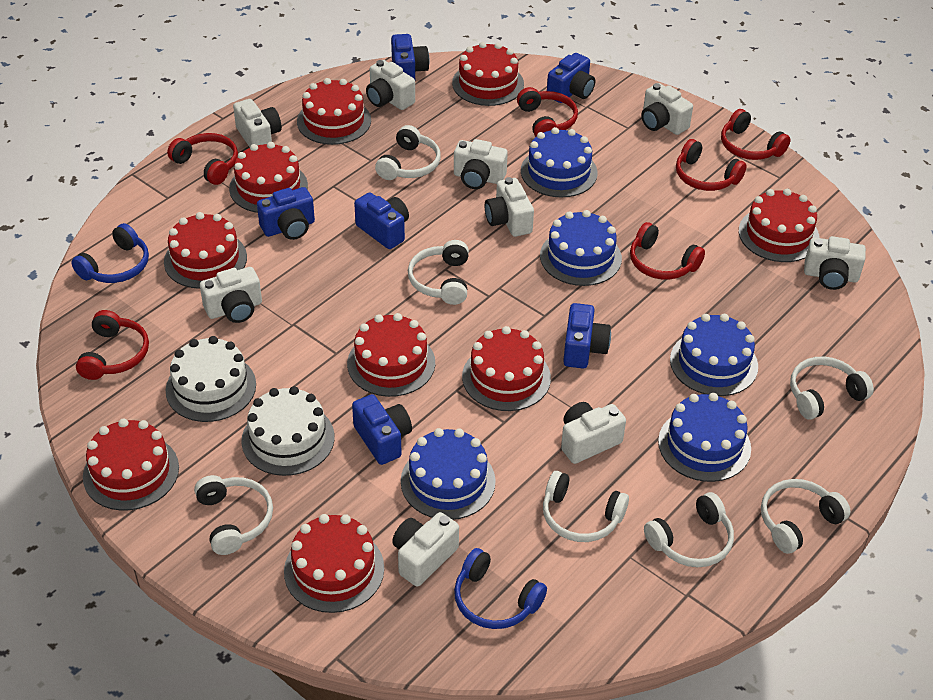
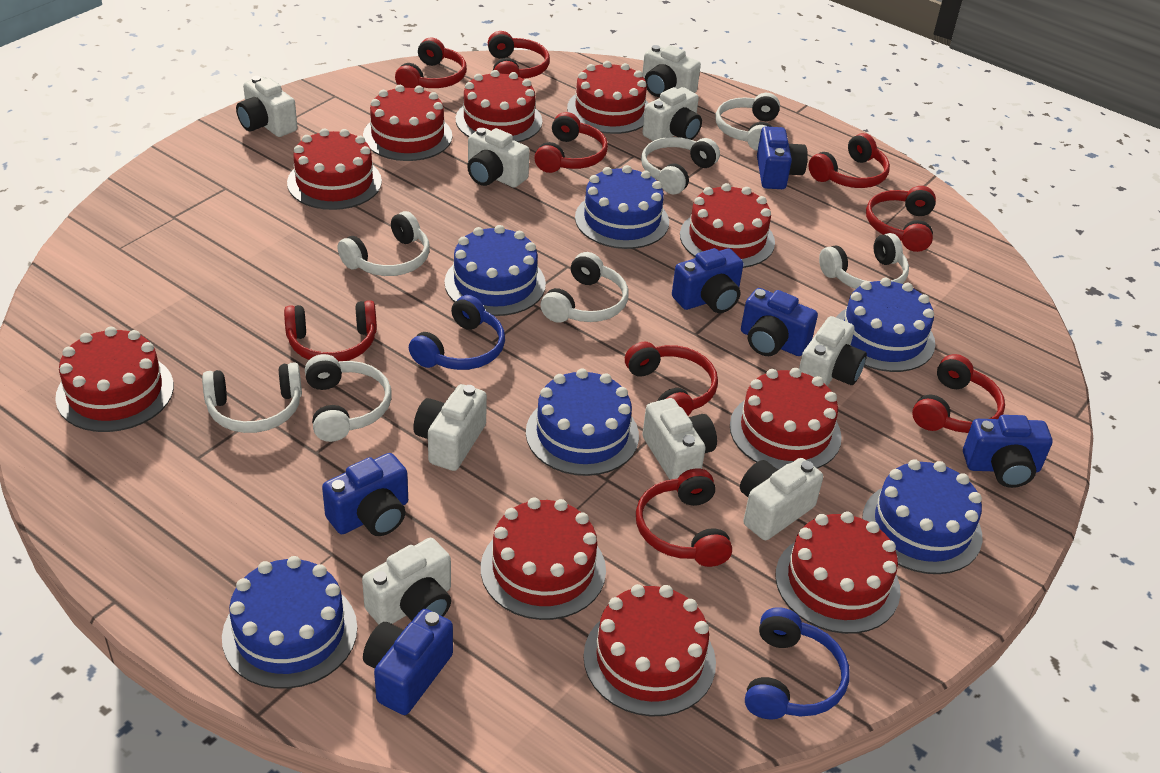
blue cake: [401,428,496,520] [521,127,598,198] [540,210,622,286] [658,393,751,482] [670,314,758,396] = 5 -> [222,556,357,689] [445,225,546,316] [526,369,639,476] [575,165,669,249] [836,278,935,372] [862,459,982,574] = 6
red cake: [83,418,179,511] [164,212,247,289] [229,142,308,213] [284,514,384,613] [297,78,371,145] [347,313,435,397] [452,42,524,106] [462,326,551,411] [739,189,819,262] = 9 -> [55,326,174,432] [287,129,382,210] [363,85,452,161] [456,70,542,142] [481,497,606,620] [567,61,648,134] [583,584,716,717] [680,183,775,268] [730,368,842,470] [775,512,900,634] = 10
red headphones: [76,310,149,380] [167,133,238,185] [517,87,578,137] [630,222,705,279] [676,139,747,191] [721,109,791,160] = 6 -> [284,300,377,361] [395,37,467,88] [488,31,550,79] [534,112,608,173] [625,342,718,416] [636,468,732,567] [809,133,890,188] [866,186,936,252] [912,354,1005,433] = 9
white cake: [166,336,256,422] [241,386,334,476] = 2 -> none = 0

